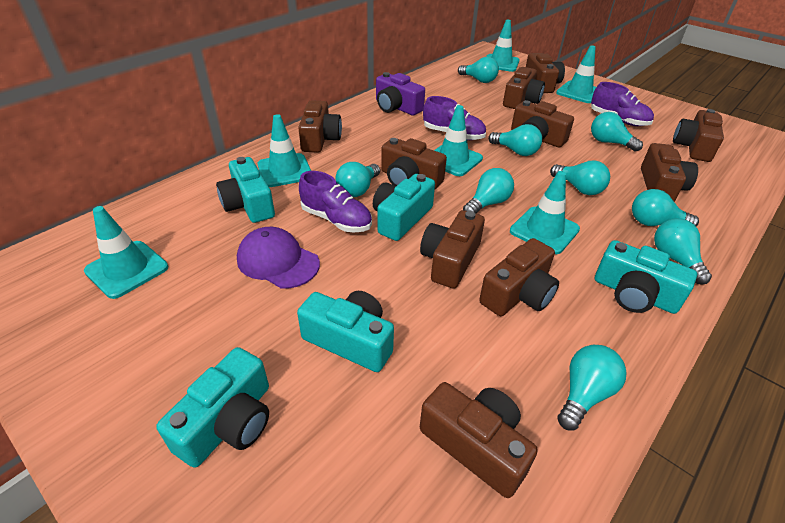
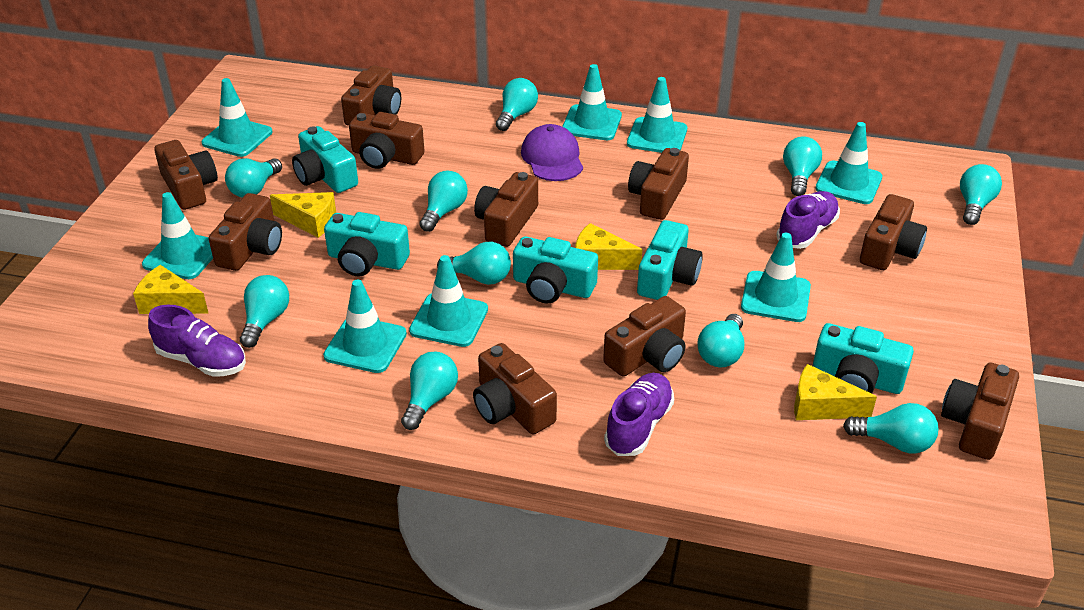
purple camera: [376,72,425,115] = 1 -> none = 0
turquoise light bulb: [336,162,380,197] [458,57,499,83] [463,168,514,214] [488,124,542,156] [550,160,610,195] [557,345,627,430] [591,112,643,152] [632,189,699,226] [654,219,712,285] = 9 -> [225,158,282,198] [240,275,289,348] [401,352,458,430] [420,171,468,232] [437,242,511,285] [496,78,538,131] [697,314,744,367] [783,136,822,196] [843,403,939,453] [960,164,1002,225] = 10
turquoise traffic cone: [84,206,168,299] [258,114,311,187] [434,105,483,176] [486,20,519,72] [510,171,580,254] [556,45,596,103] = 6 -> [142,192,213,279] [202,78,272,157] [323,280,407,373] [409,255,488,347] [562,64,622,140] [627,77,687,153] [741,233,811,322] [815,122,882,204] = 8
yellow cheese: none = 0 -> [133,265,209,314] [270,192,336,238] [575,223,642,270] [794,364,877,420] = 4

